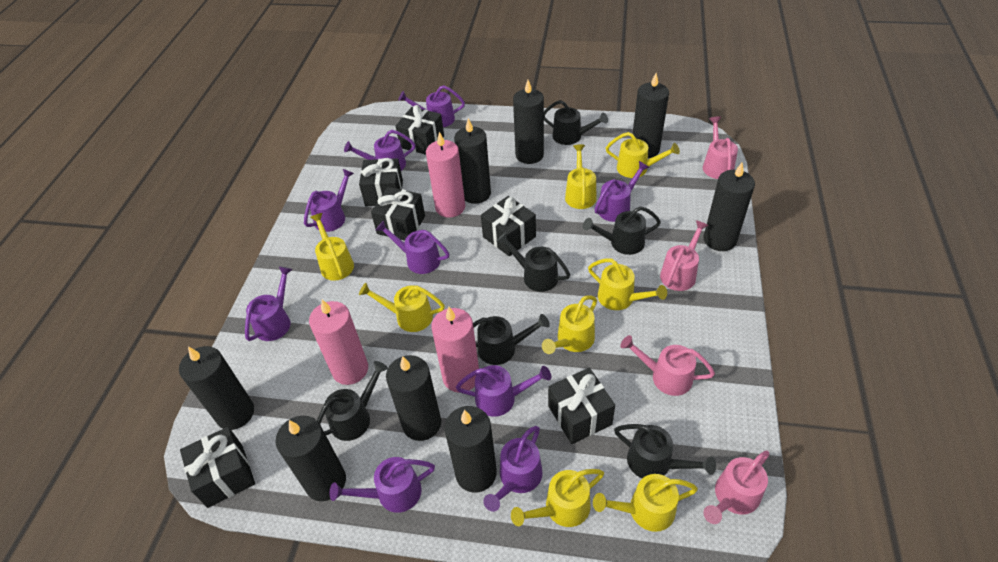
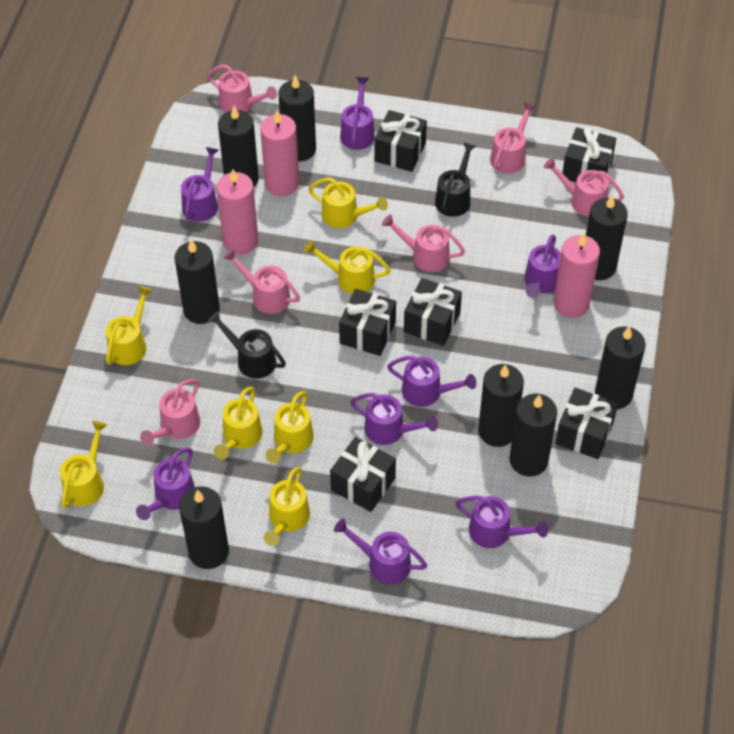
black watering can: [317,361,388,441] [473,314,550,365] [496,232,570,292] [544,100,608,145] [583,206,661,255] [614,424,716,478] = 6 -> [208,311,286,379] [435,142,476,217] = 2
pink watering can: [620,335,715,396] [660,220,709,291] [703,116,738,179] [703,451,769,524] = 4 -> [140,379,200,446] [207,64,277,113] [223,249,300,314] [382,214,465,272] [490,102,536,174] [544,158,624,216] = 6
purple watering can: [245,266,293,341] [304,169,354,232] [330,457,435,513] [344,130,416,171] [376,220,449,274] [398,85,465,127] [456,365,551,417] [483,426,543,512] [594,161,650,222] = 9 -> [136,448,195,520] [181,147,218,222] [334,519,427,584] [340,77,375,150] [350,393,438,445] [387,356,477,407] [455,496,548,548] [524,235,561,298] = 8
yellow watering can: [310,213,354,281] [359,283,445,332] [511,469,604,527] [542,295,597,354] [565,144,596,209] [588,258,667,310] [593,474,698,532] [606,132,680,178] = 8 -> [60,421,107,508] [106,286,152,365] [214,387,263,460] [264,467,310,546] [266,391,314,464] [304,240,390,294] [308,177,388,228] = 7

